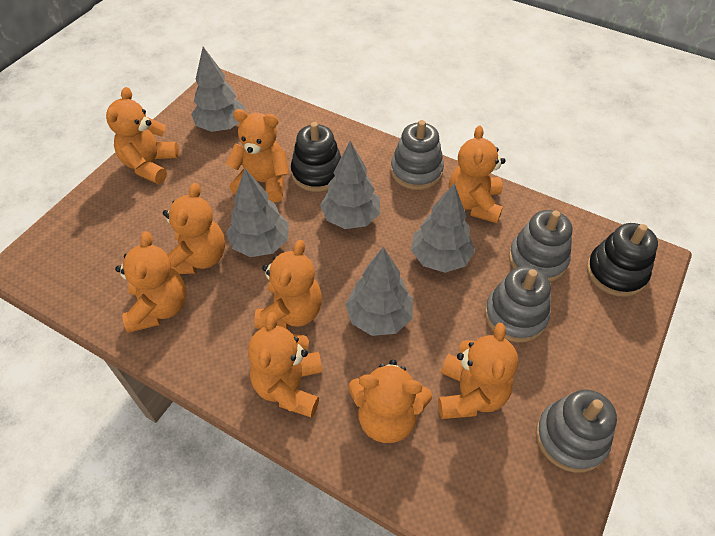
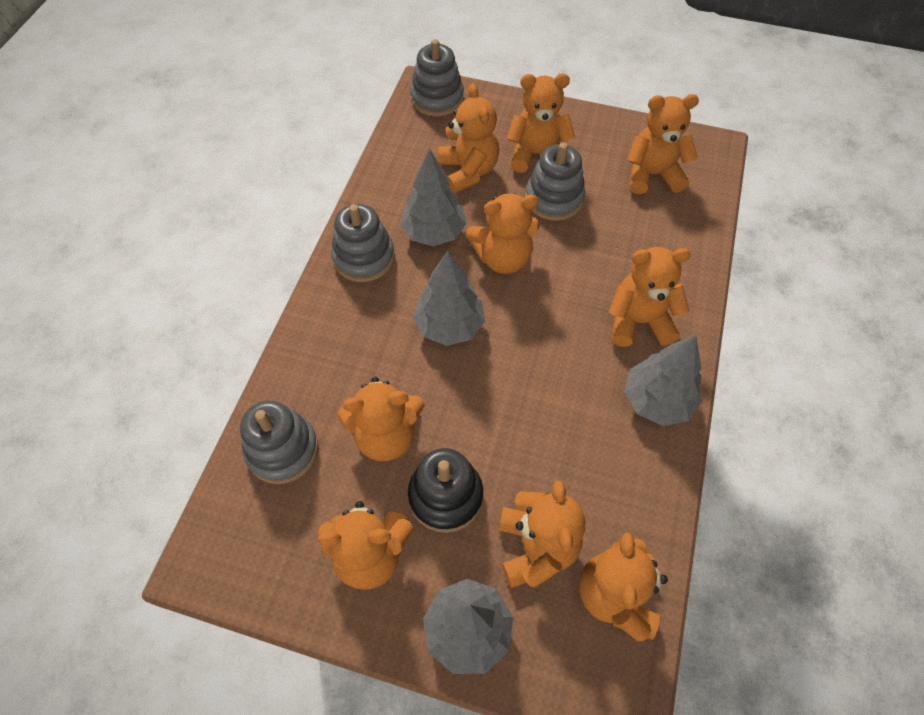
black stacking toy: [291,122,341,192] [587,223,658,297] = 2 -> [408,448,483,533] = 1
grey tree: [191,47,245,132] [226,168,289,257] [320,141,380,229] [345,247,413,336] [411,183,475,273] = 5 -> [400,149,467,246] [413,251,485,346] [423,579,513,674] [625,335,702,426] = 4

